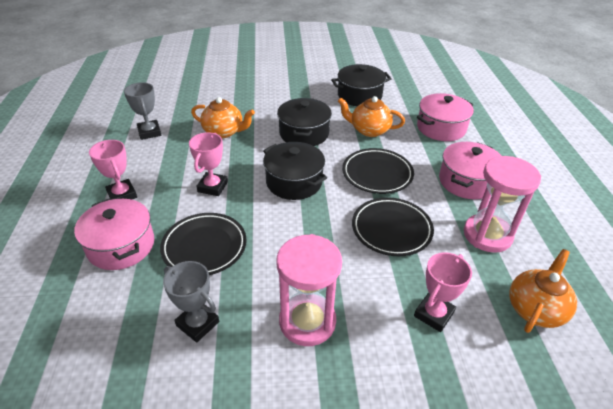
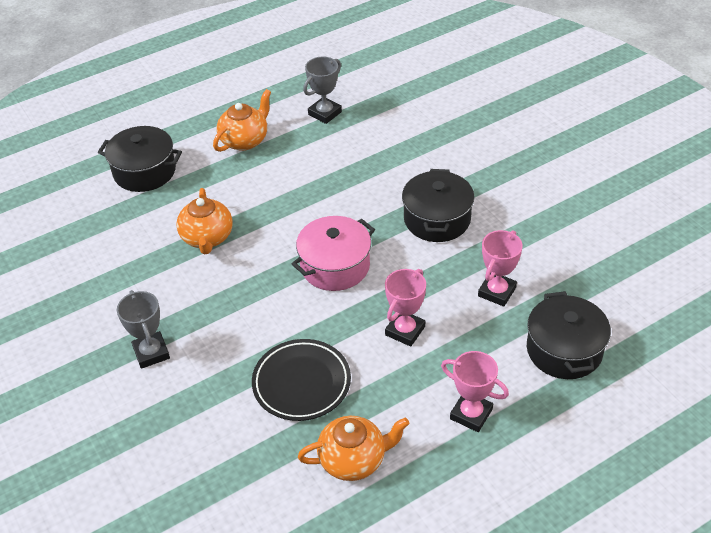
black plate: [160,213,247,275] [342,148,414,194] [352,197,434,256] = 3 -> [252,339,351,421] = 1
pink hourglass: [277,234,342,346] [464,156,541,253] = 2 -> none = 0
pink pot: [74,198,154,270] [417,93,474,141] [439,142,502,199] = 3 -> [292,216,375,291] = 1

